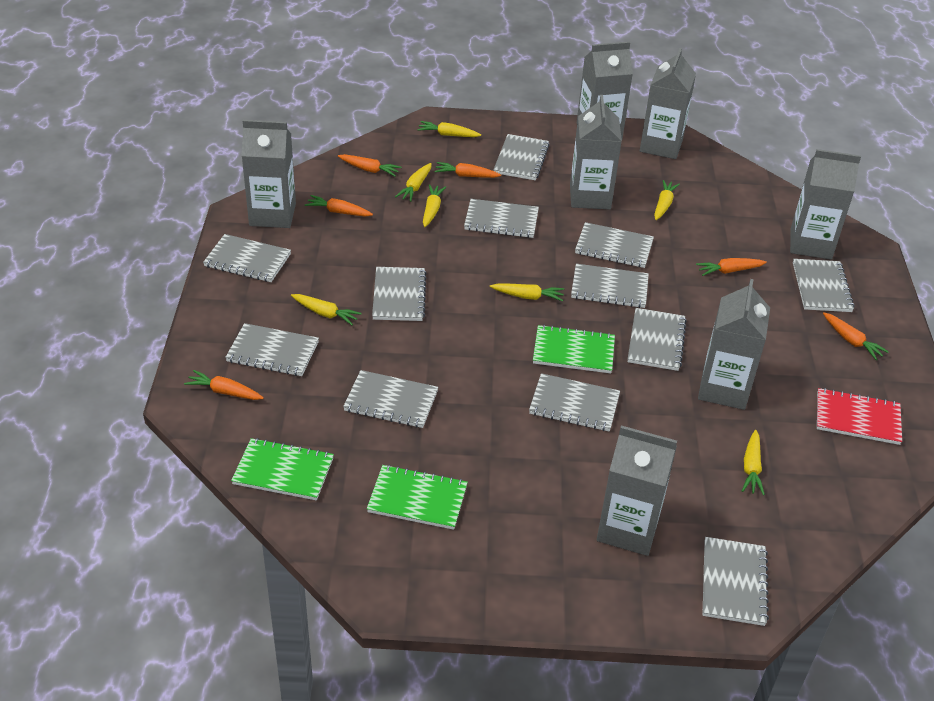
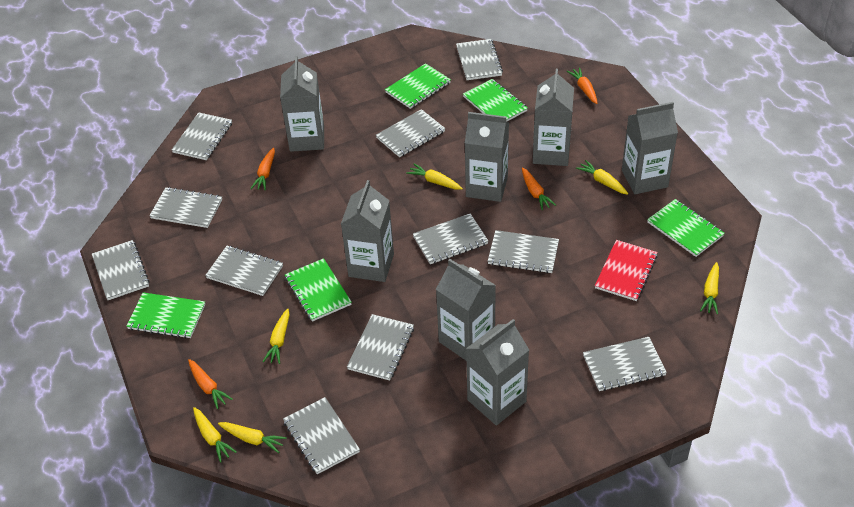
green notebook: [231,438,334,500] [367,465,468,530] [533,325,615,373] = 3 -> [126,293,205,339] [285,258,352,322] [385,63,451,109] [463,79,528,122] [647,199,725,257] = 5
grey notebook: [203,234,291,282] [225,323,319,376] [343,370,438,428] [372,267,427,321] [464,199,539,238] [493,134,550,180] [529,373,620,432] [571,263,649,308] [575,222,654,268] [628,308,687,371] [702,537,769,626] [793,259,855,312] = 12 -> [92,240,150,300] [149,187,222,228] [172,112,232,160] [205,246,283,296] [283,397,360,474] [347,314,414,381] [376,109,445,157] [413,213,488,264] [456,39,503,80] [488,230,559,273] [583,337,667,391] = 11
orange carrot: [184,370,264,400] [305,195,373,217] [338,154,402,177] [434,162,501,178] [696,258,767,276] [823,312,889,360] = 6 -> [188,359,233,409] [251,148,275,190] [522,167,556,210] [567,67,598,104] = 4
yellow carrot: [291,294,362,325] [395,163,432,202] [417,121,481,137] [423,184,446,227] [490,283,564,301] [654,180,680,220] [742,430,765,495] = 7 -> [193,407,237,463] [218,422,287,453] [263,309,289,364] [406,164,463,190] [576,160,628,195] [700,262,719,314] = 6

